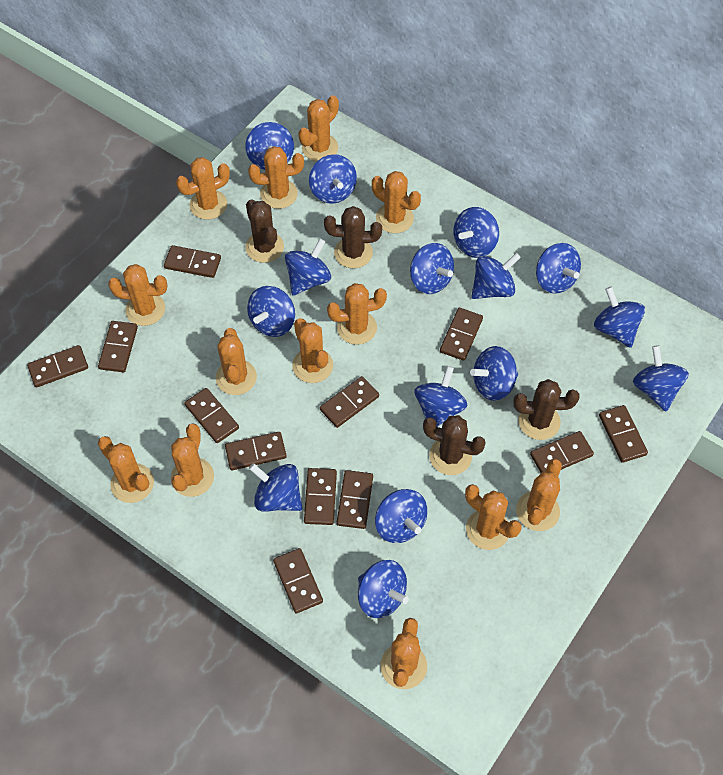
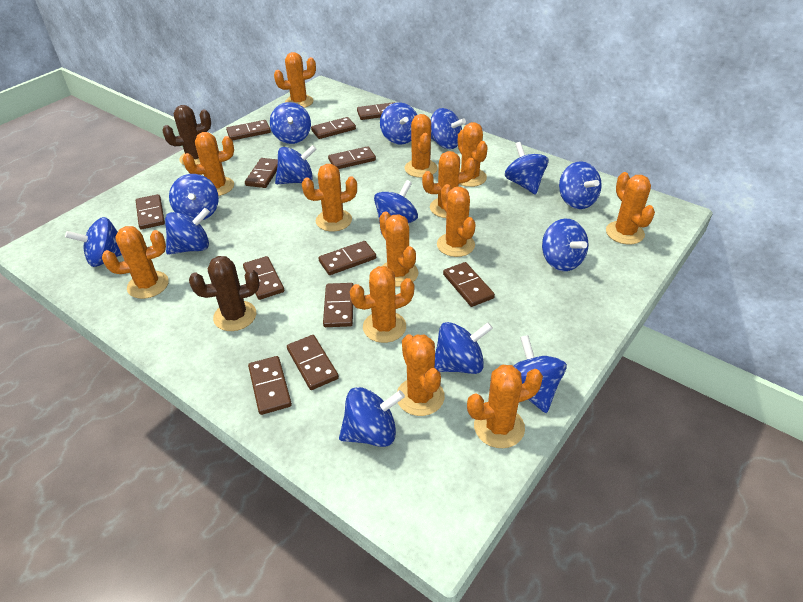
blue spinning top: [245,122,294,170] [247,286,295,337] [249,463,302,512] [285,238,331,296] [309,154,357,204] [358,560,409,618] [375,489,427,543] [410,243,454,294] [415,366,467,427] [453,207,499,258] [470,346,518,401] [471,253,521,299] [536,243,581,294] [594,287,645,348] [633,345,689,411] = 15 -> [65,217,122,267] [165,208,210,255] [169,174,219,220] [270,102,311,144] [275,145,316,184] [339,387,405,447] [374,180,418,234] [380,102,417,145] [431,108,466,149] [435,322,493,374] [505,142,549,195] [514,335,567,413] [542,219,588,271] [559,161,602,209] = 14
brown cactus: [245,199,284,263] [324,206,382,268] [423,415,486,475] [513,379,580,440] = 4 -> [162,105,211,165] [189,256,260,331] = 2

